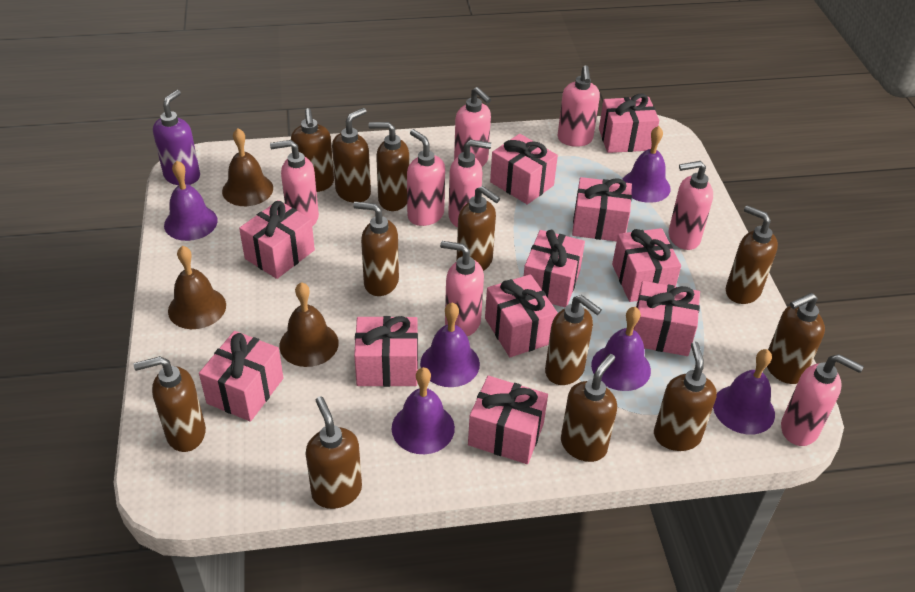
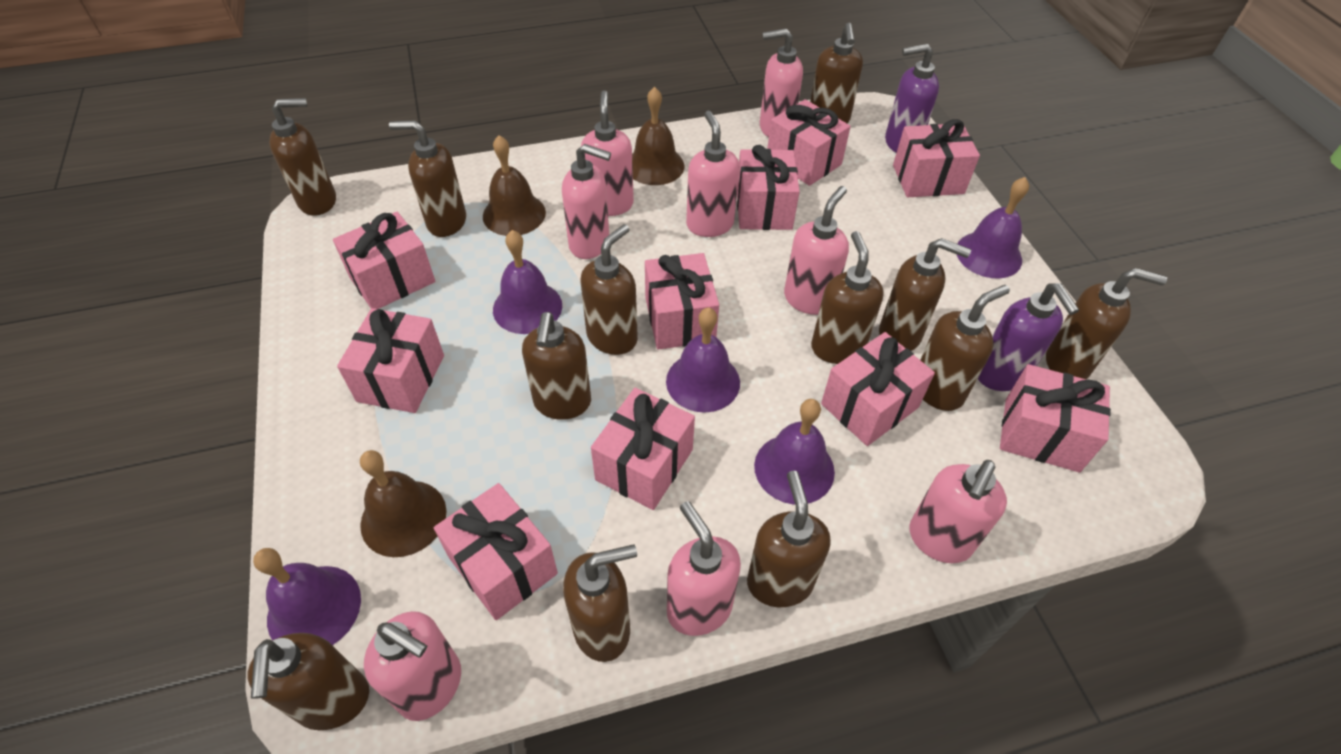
pink gift: [199,331,283,422] [239,200,315,279] [354,316,418,387] [468,376,548,464] [485,274,558,357] [490,134,558,205] [524,230,585,307] [572,177,632,241] [599,94,659,153] [612,228,681,302] [633,281,700,356] = 11 -> [333,212,435,309] [337,308,444,413] [434,483,558,620] [591,388,695,510] [645,253,719,350] [737,145,800,230] [767,99,851,186] [821,332,935,446] [893,119,980,197] [1000,364,1111,472] = 10
purple bell: [164,161,218,241] [392,367,455,454] [420,303,480,387] [591,307,651,391] [622,126,671,203] [713,349,775,435] = 6 -> [253,548,361,645] [493,230,562,334] [666,307,740,413] [754,399,835,505] [957,177,1029,279] = 5
purple soap dispenser: [153,90,200,185] = 1 -> [885,44,939,153] [978,283,1079,391] = 2

